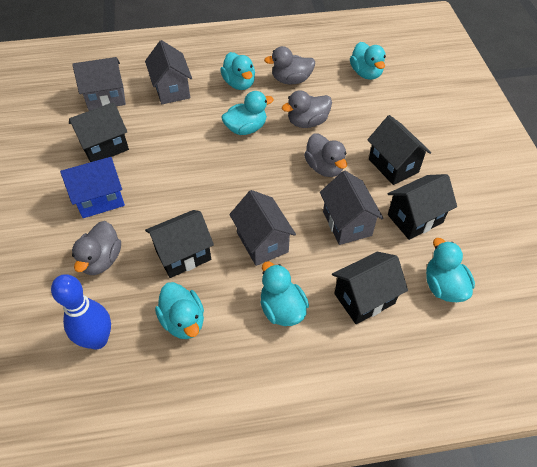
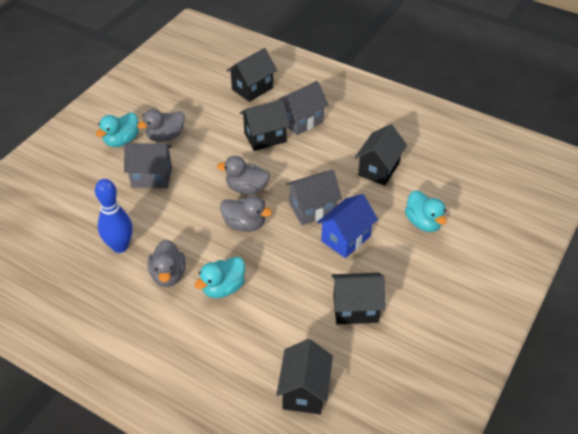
grey house: [72,57,126,111] [145,40,192,104] [229,190,296,266] [320,171,384,245] = 4 -> [124,143,172,188] [277,81,328,135] [286,170,342,225] = 3
turquoise duck: [155,282,204,339] [220,52,255,90] [222,91,274,135] [260,261,309,326] [350,42,386,80] [426,238,475,302] = 6 -> [96,112,139,147] [195,257,245,298] [405,190,447,232] = 3

